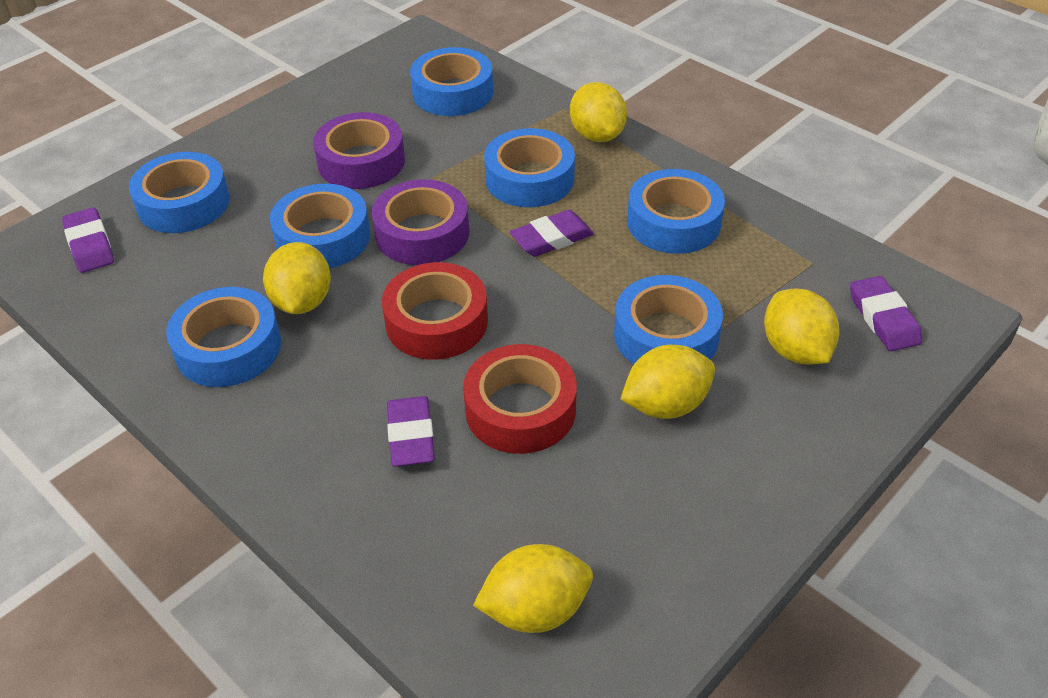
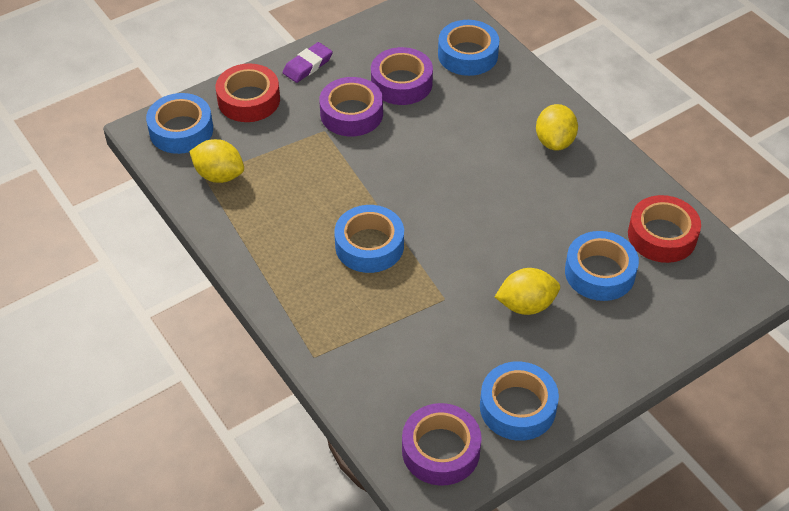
blue tape: [129,152,230,233] [166,287,281,387] [270,184,370,268] [410,47,493,116] [484,128,575,207] [614,275,723,364] [627,169,725,254] = 7 -> [146,93,213,154] [334,205,404,273] [438,20,499,76] [480,361,559,441] [565,231,639,301] = 5
purple eraser: [62,207,114,273] [387,396,435,467] [510,210,594,257] [850,276,922,351] = 4 -> [283,42,333,83] = 1
purple tape: [313,112,405,189] [372,179,469,265] = 2 -> [319,77,383,136] [371,47,433,105] [402,403,482,486] = 3
yellow lemon: [263,242,331,314] [473,544,593,633] [570,82,627,142] [621,345,715,419] [764,288,840,364] = 5 -> [189,139,244,183] [495,268,560,315] [536,104,578,151] = 3

